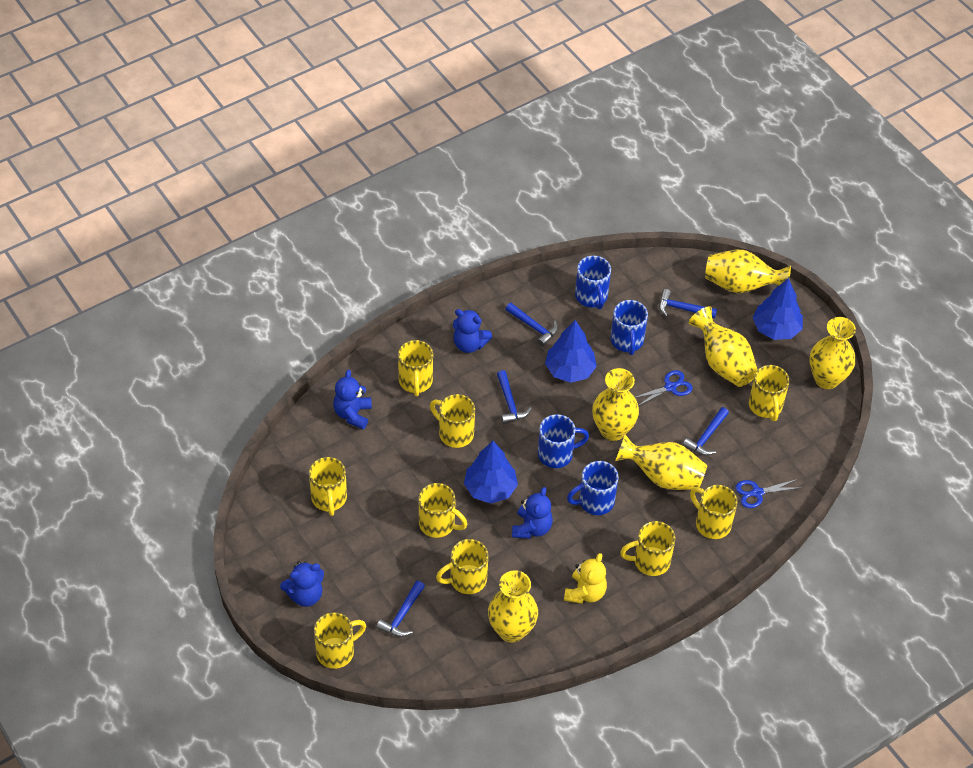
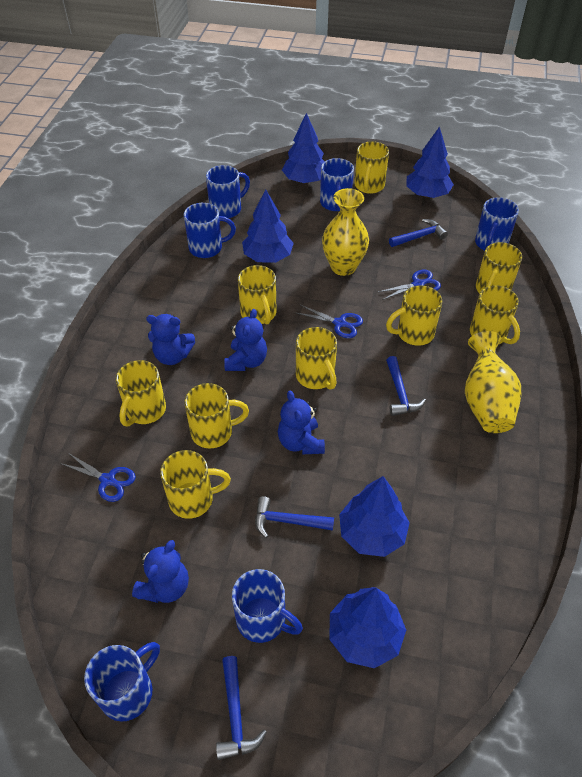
blue hammer: [376,581,425,637] [497,370,532,424] [505,303,558,347] [659,289,717,318] [683,407,729,456] = 5 -> [216,656,267,760] [255,496,334,538] [386,356,426,416] [389,219,448,247] = 4
blue mug: [538,414,589,468] [567,461,619,515] [575,256,611,309] [611,300,648,355] = 4 -> [84,642,160,721] [184,203,236,258] [206,165,250,218] [232,569,303,643] [320,158,354,211] [475,197,519,251] = 6
blue scissors: [635,370,693,406] [735,479,798,508] = 2 -> [60,453,136,502] [296,305,363,338] [378,270,441,300] = 3
blue tree: [464,441,518,503] [545,320,597,383] [753,278,803,340] = 3 -> [242,189,294,263] [282,113,325,183] [329,587,406,668] [339,476,410,557] [406,126,454,198] = 5
yellow teddy bear: [564,553,607,604] = 1 -> none = 0
yellow vase: [488,570,538,643] [592,368,639,441] [615,434,707,490] [689,306,758,387] [705,250,791,293] [809,317,856,389] = 6 -> [322,188,369,276] [465,331,522,433] = 2

